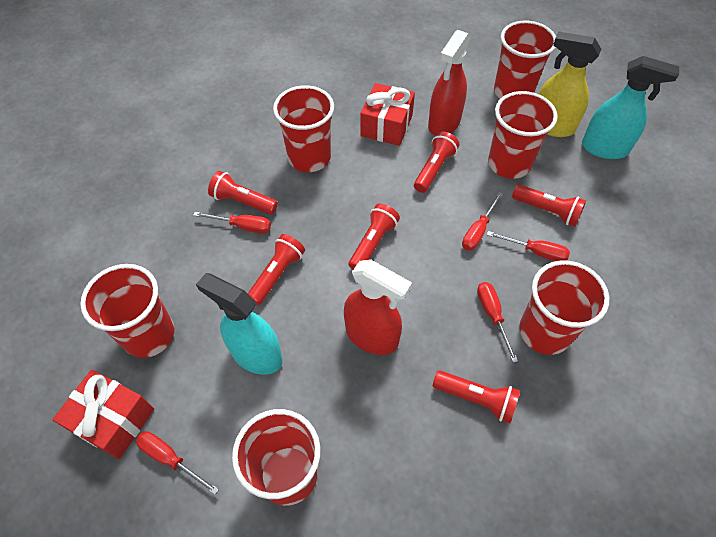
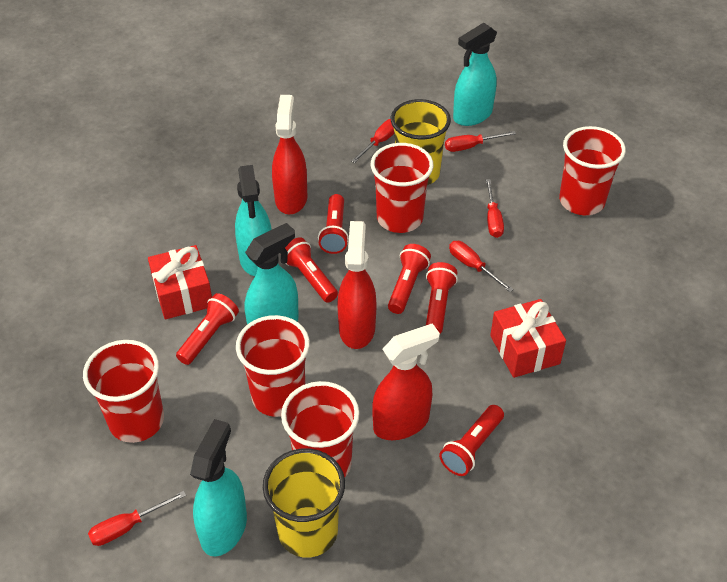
red cup: [80,264,174,358] [232,409,320,506] [273,85,334,172] [488,91,558,179] [494,21,556,99] [519,260,609,355] = 6 -> [83,340,164,443] [236,315,310,417] [281,381,360,478] [371,143,433,233] [559,126,626,215] = 5
red spray bottle: [344,260,412,355] [428,30,471,136] = 2 -> [272,95,307,214] [338,221,377,349] [372,323,440,440] = 3
turquoise spray bottle: [196,273,283,375] [582,56,679,159] = 2 -> [190,419,247,557] [235,165,272,276] [245,223,299,324] [453,23,497,126] = 4
yellow cup: none = 0 -> [263,449,345,558] [391,99,451,185] = 2
yellow spray bottle: [538,32,601,137] = 1 -> none = 0

